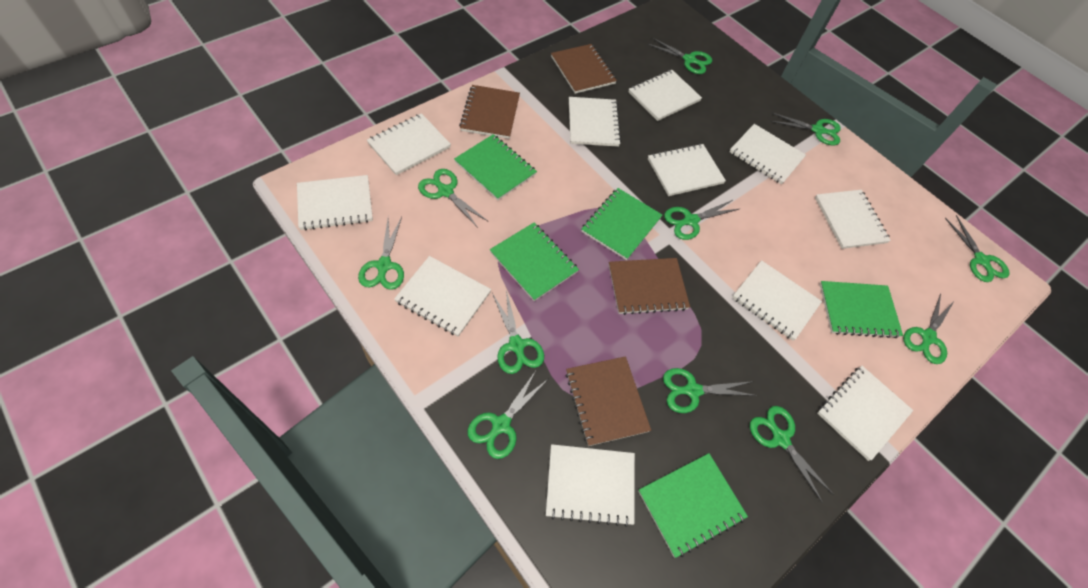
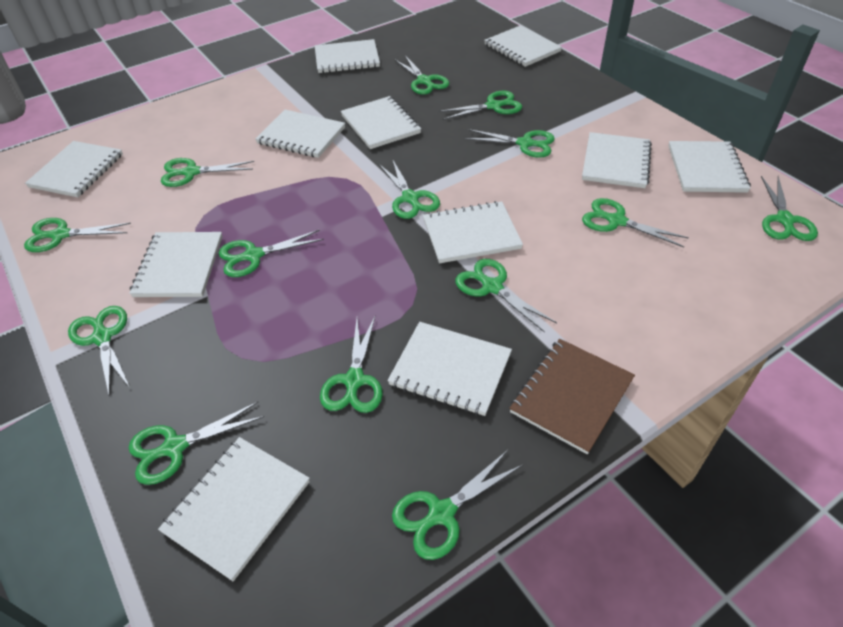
brown notebook: [459,85,520,139] [551,44,617,94] [566,356,651,446] [609,258,690,315] = 4 -> [509,339,635,454] = 1
green notebook: [454,134,537,200] [490,223,579,301] [581,188,662,260] [638,453,748,558] [820,281,903,338] = 5 -> none = 0
green scissors: [358,217,404,290] [418,169,488,228] [468,371,548,459] [492,290,544,374] [648,37,712,74] [663,368,758,413] [664,200,739,240] [750,406,834,503] [770,113,841,145] [903,294,954,364] [945,215,1010,282] = 11 -> [24,218,131,252] [68,306,130,395] [129,402,264,485] [161,158,254,187] [218,230,324,277] [320,316,383,413] [379,159,440,219] [392,450,523,560] [394,55,450,95] [438,91,522,120] [455,259,557,333] [465,129,555,158] [582,198,689,247] [761,176,818,241] = 14

